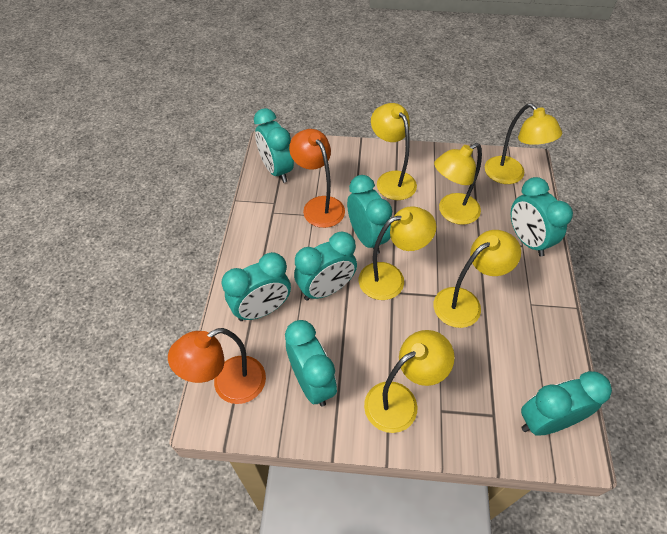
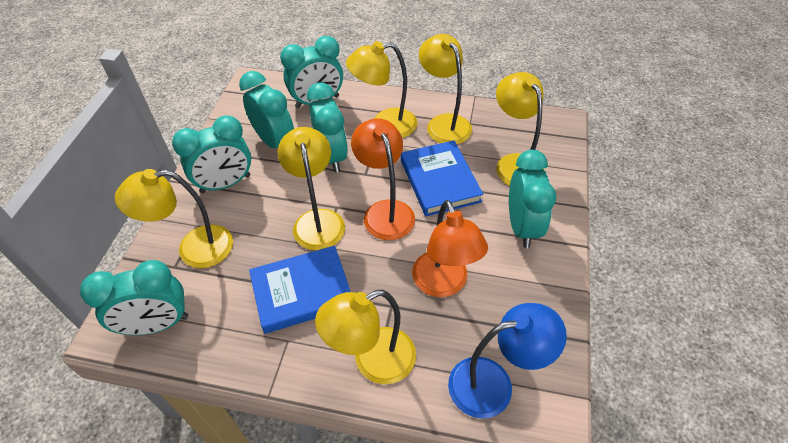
blue book: none = 0 -> [249,246,351,334] [401,140,483,216] = 2
blue lamp: none = 0 -> [448,303,567,419] = 1
turquoise clock: [221,252,291,321] [254,108,294,183] [285,320,337,407] [294,231,357,301] [347,175,392,254] [511,177,573,257] [521,371,612,436] = 7 -> [80,260,188,335] [172,116,251,193] [239,71,294,148] [280,36,343,108] [307,83,348,172] [509,150,557,248] = 6

